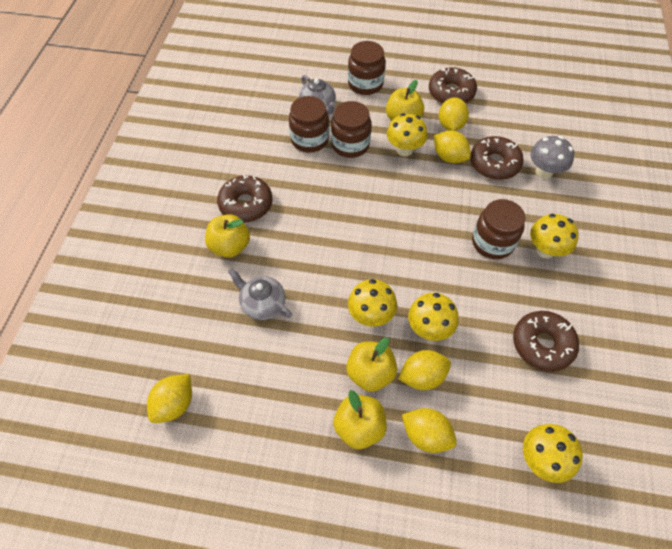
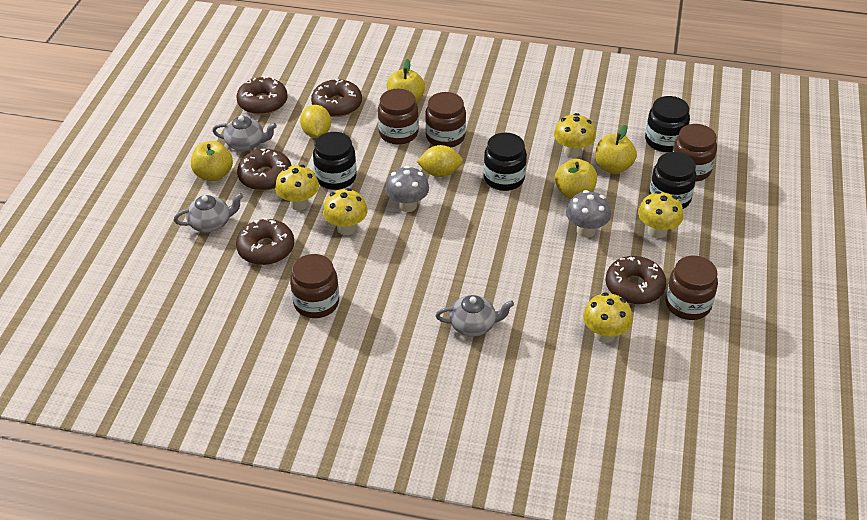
black jar: none = 0 -> [313,132,357,190] [484,133,527,191] [645,96,690,152] [649,152,697,209] = 4
brown donut: [217,175,273,223] [429,67,477,104] [470,136,524,180] [513,311,579,372] = 4 -> [236,76,288,115] [236,218,295,265] [237,149,292,191] [311,79,362,117] [606,256,666,305] = 5
brown jar: [289,96,329,152] [331,101,371,158] [348,41,385,95] [472,199,525,259] = 4 -> [290,254,339,318] [378,89,419,145] [425,92,466,148] [666,256,718,320] [673,124,717,182] = 5
grey mushroom: [530,136,574,179] = 1 -> [385,166,429,212] [566,190,611,237] = 2
grey teapot: [228,268,292,320] [299,75,336,114] = 2 -> [174,193,243,233] [212,116,277,151] [436,295,514,337] = 3
yellow lemon: [147,374,192,423] [398,350,451,390] [402,408,457,453] [434,130,471,163] [439,97,469,131] = 5 -> [300,105,331,138] [417,145,463,177] = 2

